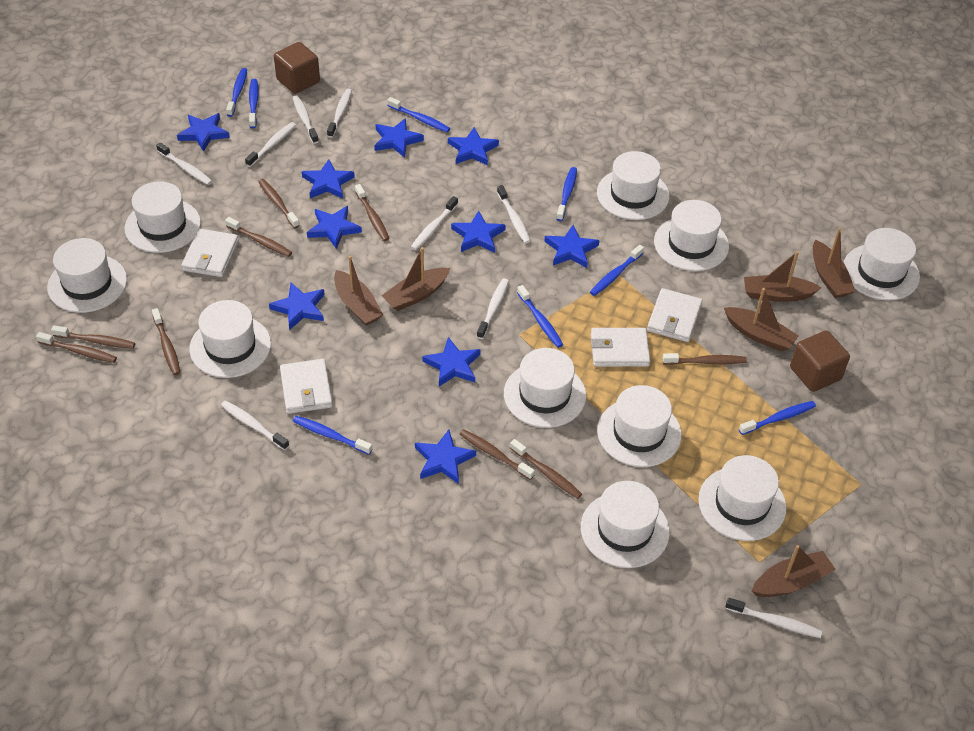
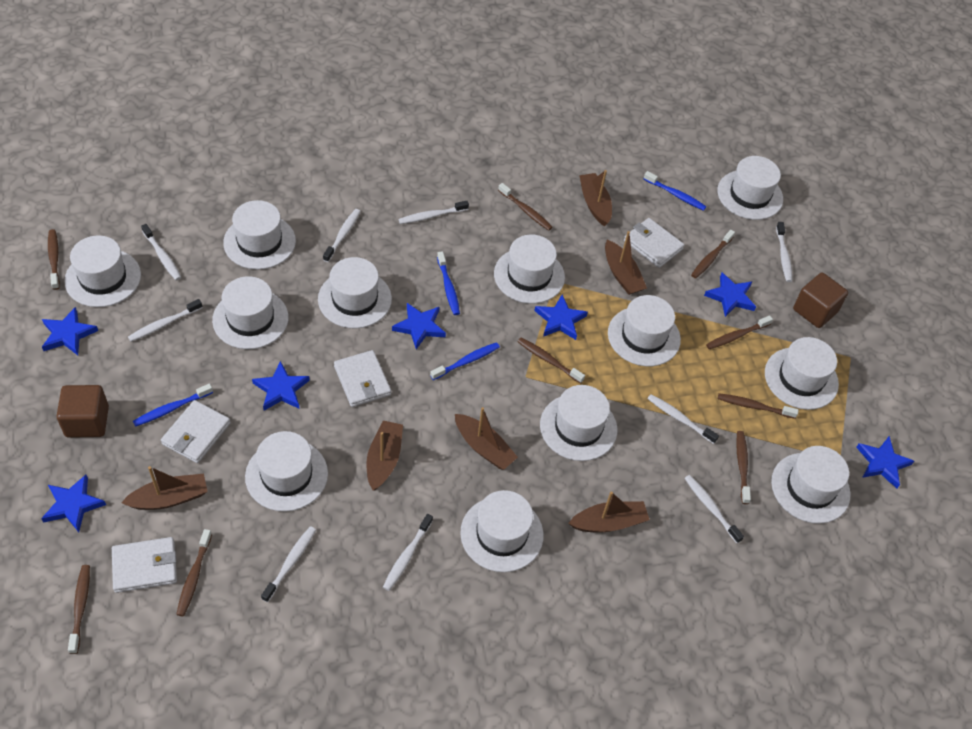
blue star: [177,113,230,152] [269,283,325,330] [302,159,355,198] [307,206,362,249] [374,118,424,158] [415,430,476,484] [422,337,481,387] [448,127,499,166] [451,211,506,253] [544,225,599,268] = 10 -> [41,475,106,532] [42,307,98,355] [252,361,310,411] [392,303,446,349] [535,294,588,340] [704,273,756,317] [856,436,914,488] = 7
blue toothbrush: [226,68,247,117] [249,79,259,128] [293,416,372,455] [387,97,450,132] [517,285,563,348] [556,167,577,221] [590,245,644,296] [739,401,816,435] = 8 -> [133,384,213,427] [430,342,500,380] [437,251,460,315] [644,171,706,211] = 4
white hat: [47,238,127,313] [125,181,201,253] [190,300,271,378] [504,348,586,428] [581,481,670,568] [597,151,669,220] [597,385,682,467] [654,200,729,271] [698,455,786,541] [843,228,920,301] = 10 -> [64,236,141,307] [212,276,288,349] [223,200,296,269] [245,431,328,512] [318,257,392,328] [460,490,543,572] [494,235,565,304] [540,385,617,461] [608,295,681,366] [717,156,783,220] [765,337,839,410] [771,446,851,524] = 12

